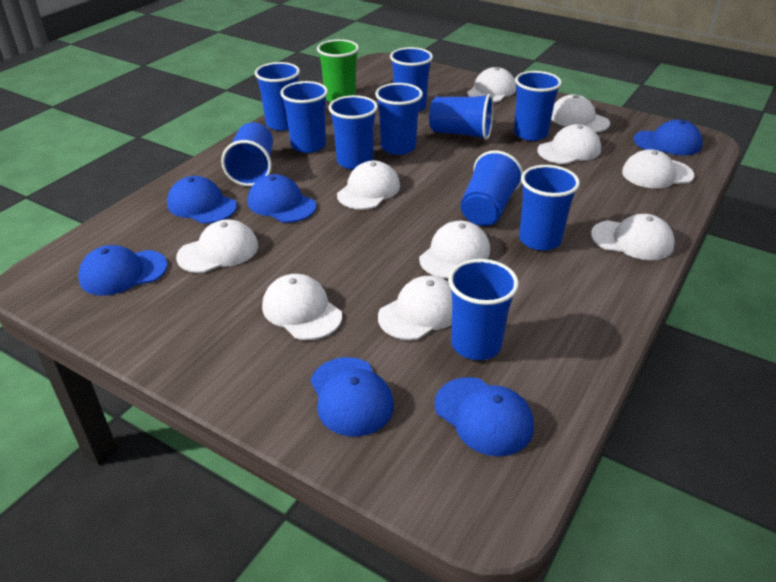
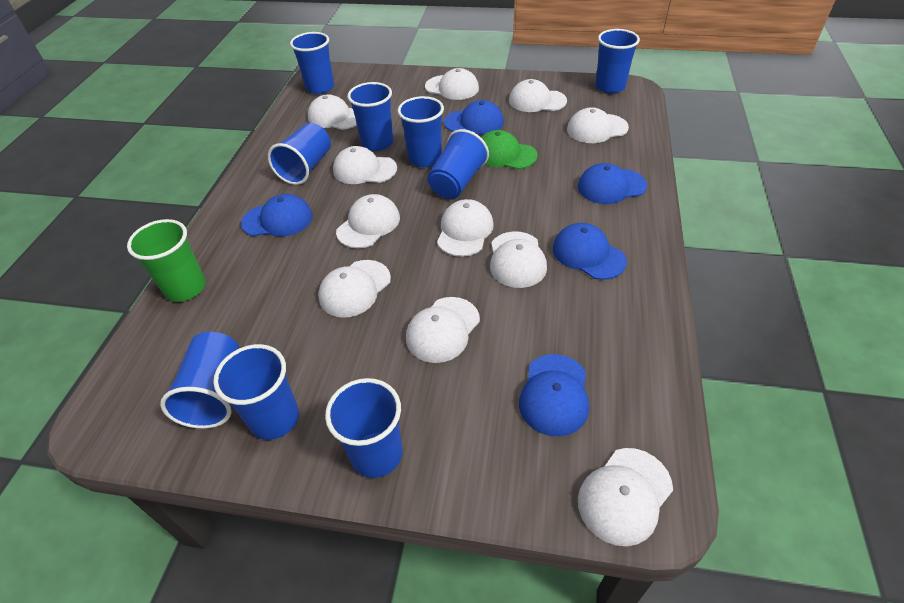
blue cap: [78,245,167,296] [167,176,237,224] [248,174,316,223] [310,357,394,437] [434,377,534,456] [634,120,703,155] = 6 -> [241,194,313,237] [444,100,504,135] [519,354,589,436] [553,223,627,280] [578,163,647,204] = 5
blue cup: [221,122,273,186] [255,62,300,131] [280,81,328,153] [329,95,378,170] [375,83,423,155] [390,47,433,112] [429,94,493,140] [448,259,519,360] [461,150,523,226] [514,71,562,141] [519,165,580,251] = 11 -> [160,332,240,429] [213,344,299,440] [268,123,331,185] [290,32,334,94] [325,378,403,478] [347,82,394,151] [398,96,444,167] [428,129,489,199] [595,29,640,93] = 9
green cap: none = 0 -> [481,130,538,169] = 1
white cap: [176,219,258,273] [262,274,342,340] [337,161,400,210] [378,276,452,340] [419,221,490,279] [467,67,516,103] [538,124,601,164] [551,94,610,133] [591,214,675,260] [622,149,694,188] = 10 -> [308,94,357,130] [318,260,391,318] [333,146,397,184] [336,194,400,248] [406,297,480,363] [425,68,479,100] [437,199,494,257] [490,231,547,288] [509,79,567,112] [567,107,629,143] [578,448,673,546] = 11

